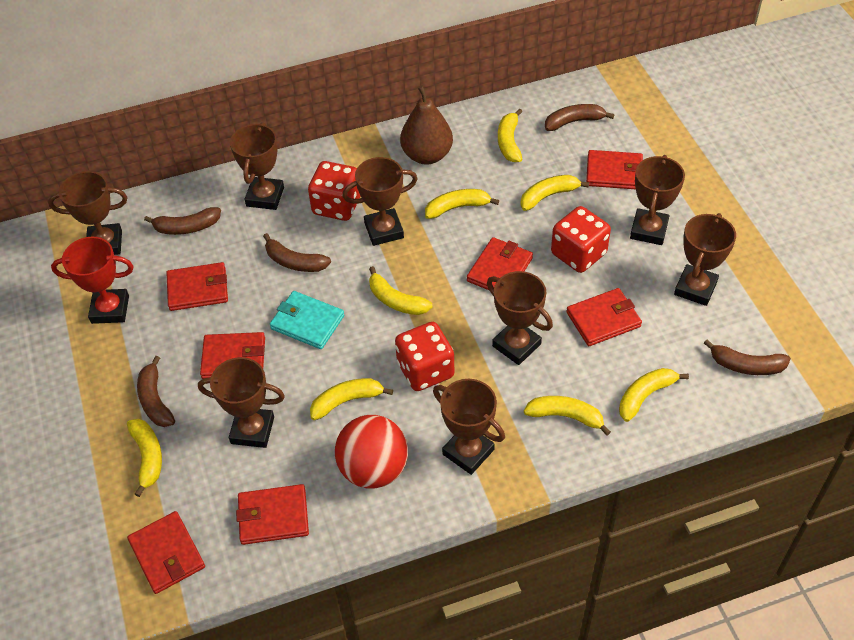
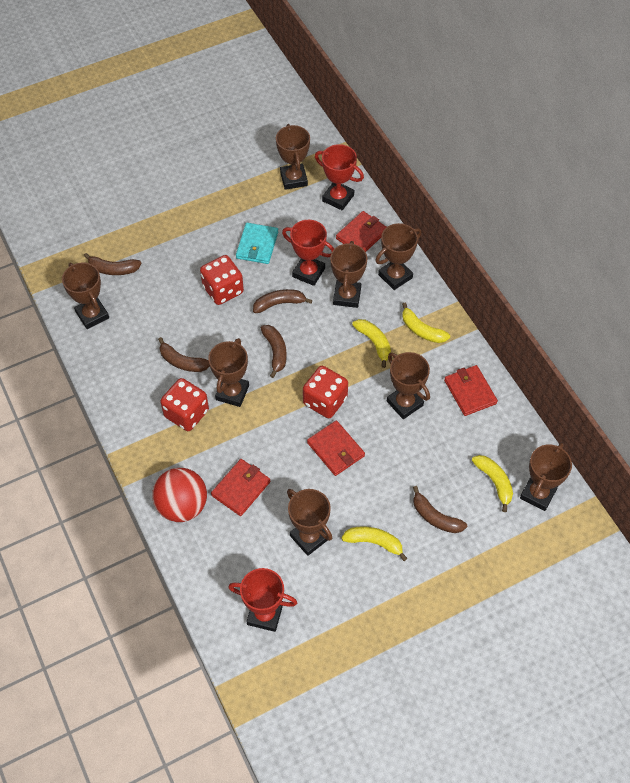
brown pear: [400,85,453,164] = 1 -> none = 0
red trophy: [51,237,134,324] = 1 -> [228,568,297,632] [282,220,334,286] [315,144,364,210] = 3
red wallet: [127,511,205,594] [166,262,228,311] [200,332,265,379] [236,484,309,545] [467,237,533,290] [566,288,642,346] [586,150,643,189] = 7 -> [211,459,270,516] [307,420,365,476] [336,211,386,252] [444,365,498,416] = 4
yellow banana: [127,419,162,497] [310,378,393,420] [369,266,433,315] [425,189,499,219] [498,108,522,162] [520,175,589,211] [524,396,611,435] [619,368,689,422] = 8 -> [341,526,408,561] [352,319,391,368] [402,302,450,343] [472,455,513,512] = 4

